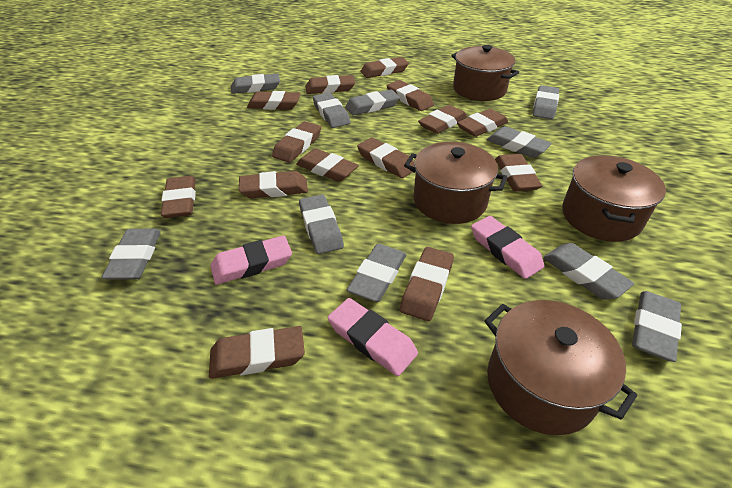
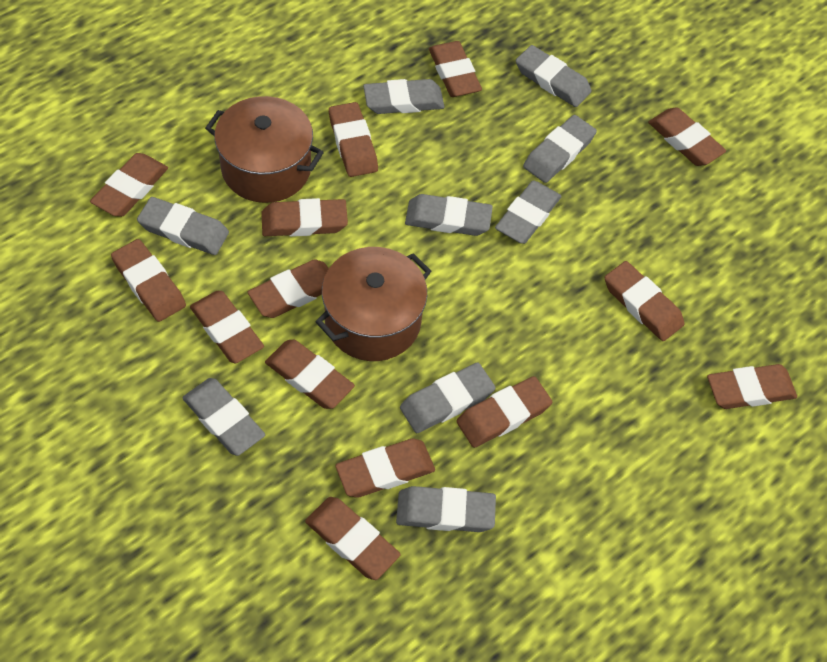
brown pot: [404,142,507,224] [451,45,519,101] [485,300,638,435] [562,155,666,242] = 4 -> [205,96,324,203] [315,247,431,361] = 2
grey eraser: [101,229,161,280] [231,74,280,94] [299,194,344,254] [313,93,351,128] [345,89,400,116] [347,244,406,302] [487,126,552,158] [533,85,559,119] [543,243,634,300] [632,291,682,362] = 10 -> [137,197,229,255] [182,378,265,456] [363,79,445,114] [396,486,496,532] [400,362,496,433] [405,194,493,236] [495,180,561,244] [516,45,591,107] [523,115,597,183] = 9
pink eraser: [210,236,292,285] [328,298,418,376] [471,216,545,279] = 3 -> none = 0

